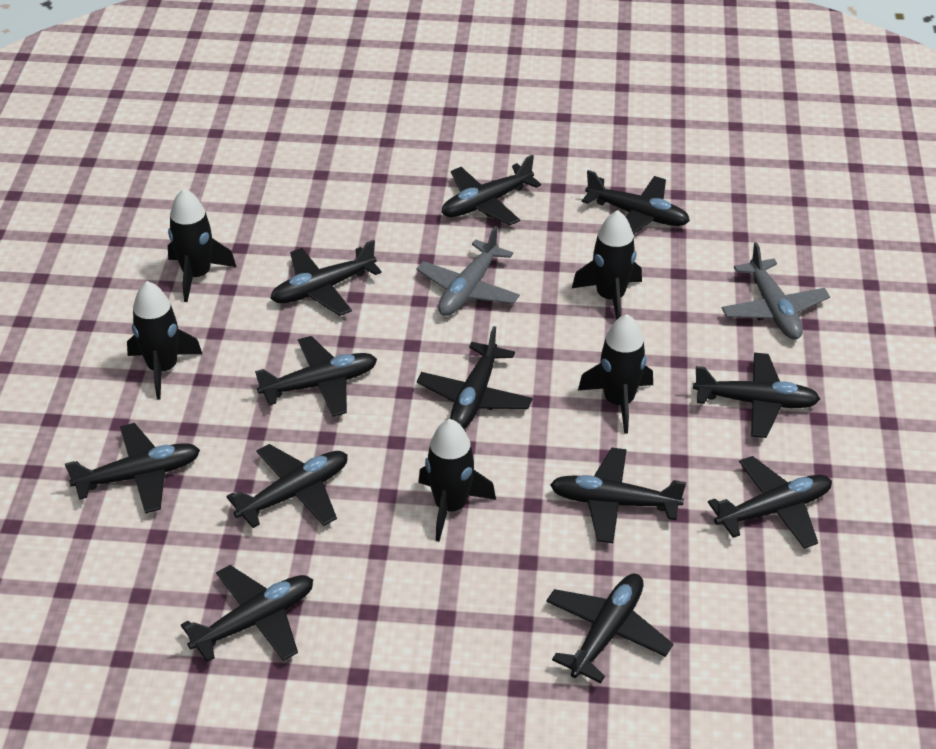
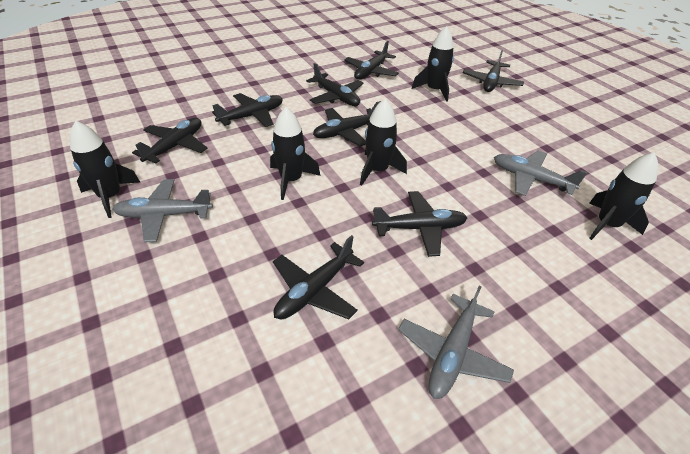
black plane: [65,423,200,514] [181,565,313,662] [226,444,348,528] [255,336,377,417] [270,240,382,316] [417,326,532,429] [442,155,541,226] [546,574,673,683] [550,448,686,543] [582,170,690,234] [693,353,820,438] [708,456,832,549] = 12 -> [132,118,207,163] [212,93,283,127] [273,235,364,320] [306,63,364,106] [313,101,381,146] [344,41,399,80] [372,191,467,257] [462,50,524,92] = 8
grey plane: [417,226,520,316] [722,242,830,340] = 2 -> [113,179,213,242] [398,286,514,399] [494,151,587,196] = 3

